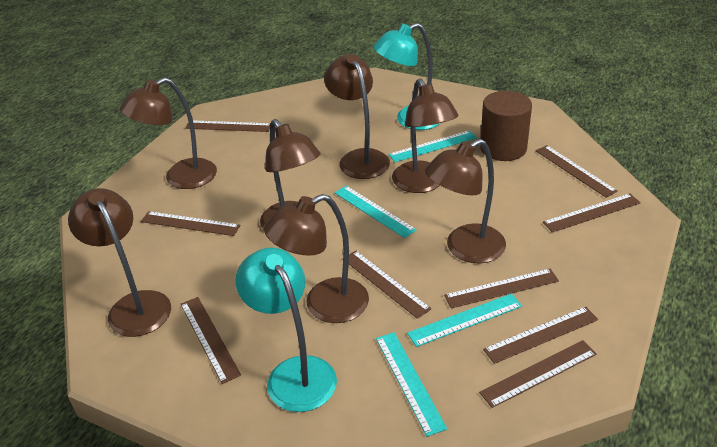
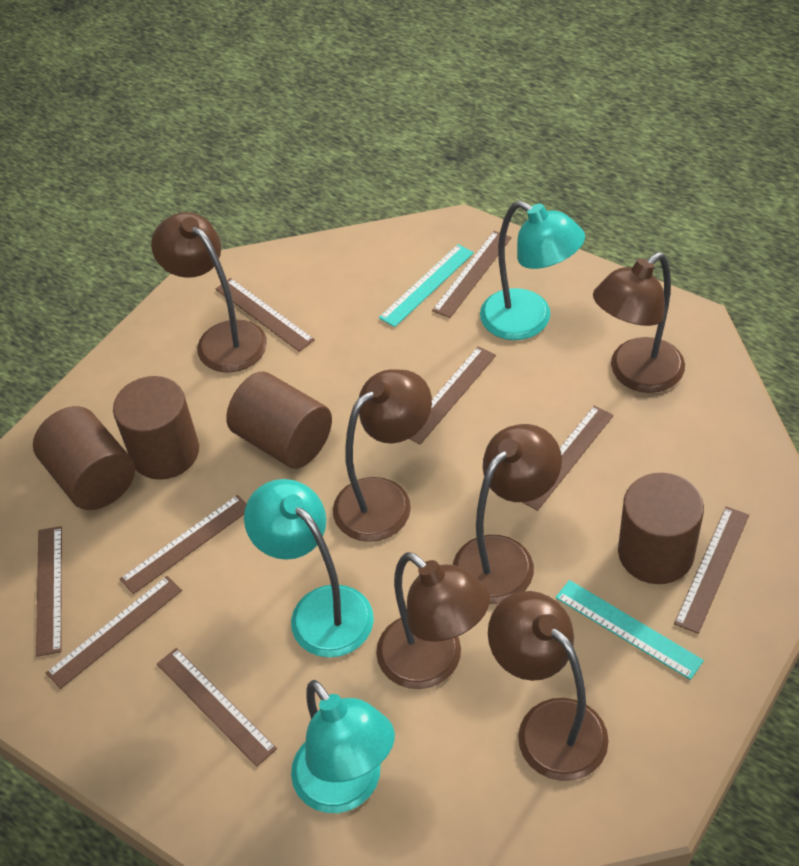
brown cylinder: [480,91,532,161] = 1 -> [33,406,135,510] [113,376,199,480] [226,372,332,469] [618,473,704,584] = 4
brown lamp: [68,188,171,337] [120,77,217,189] [260,119,320,230] [264,194,369,323] [324,54,390,179] [392,78,459,193] [425,139,506,263] = 7 -> [151,212,267,373] [333,369,432,542] [376,552,490,689] [453,424,562,604] [488,591,609,781] [593,252,685,393] = 6
turquoise lamp: [235,248,337,412] [373,23,441,130] = 2 -> [244,479,374,658] [291,680,395,813] [480,201,585,340] = 3
turquoise ruler: [335,186,417,238] [376,332,447,437] [388,130,477,162] [407,294,522,347] = 4 -> [379,244,474,327] [555,580,704,680] = 2

